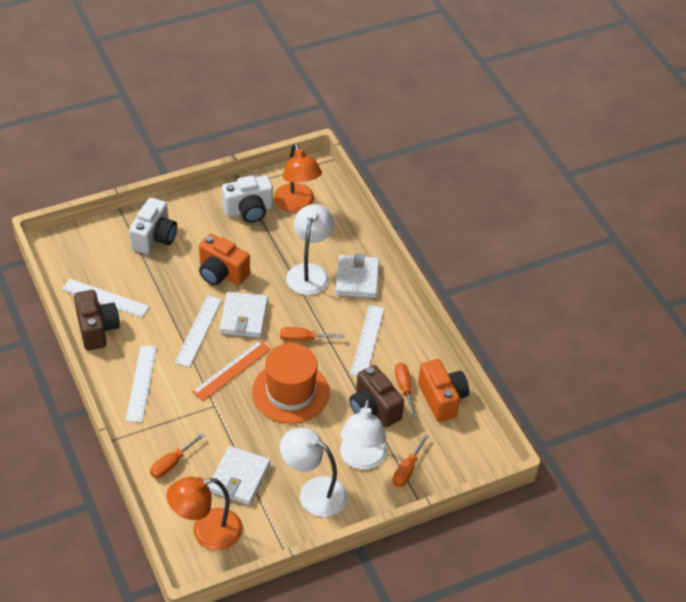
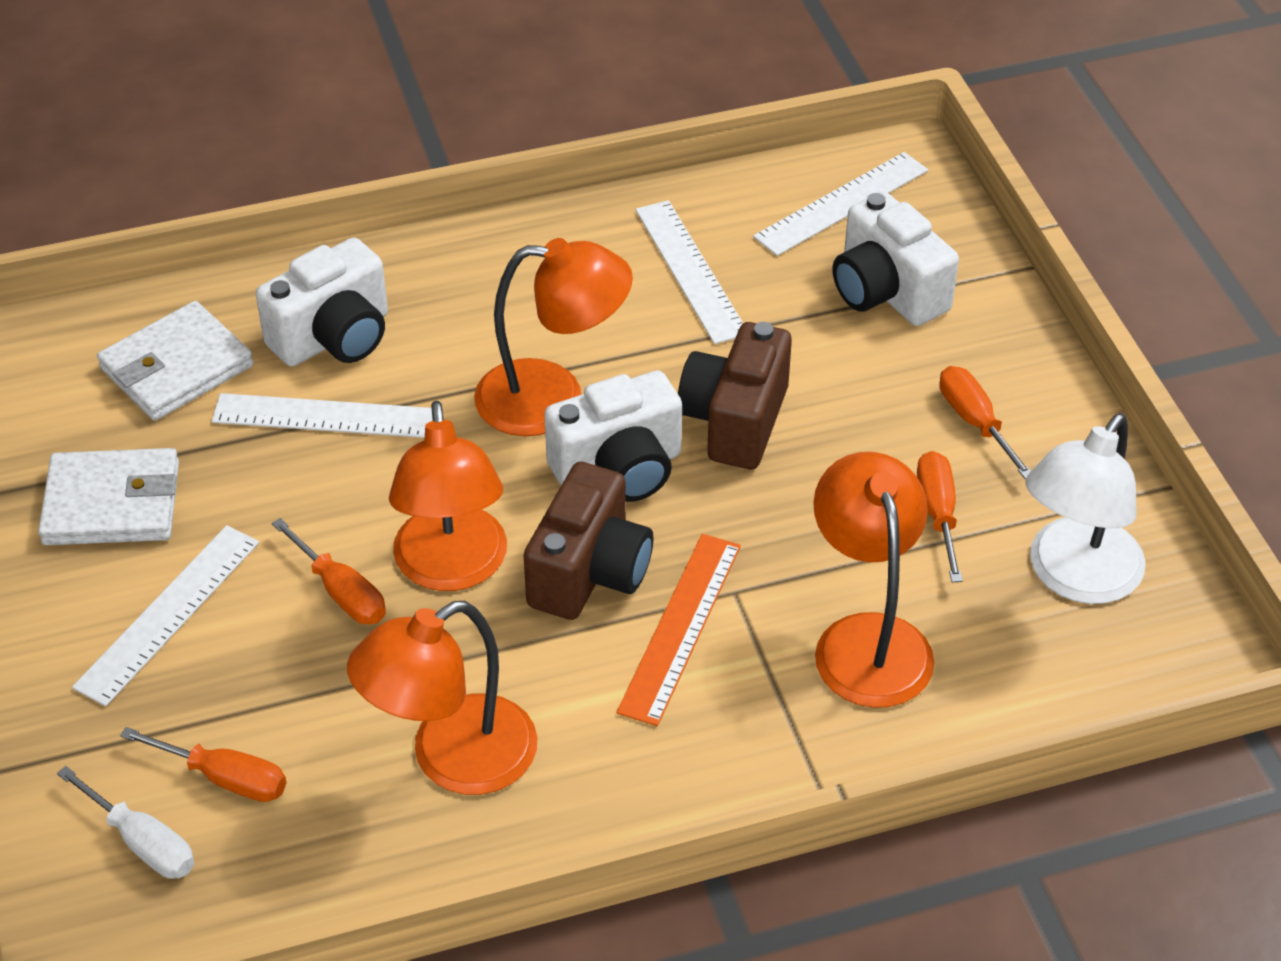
orange camera: [199,234,250,286] [418,359,469,422] = 2 -> none = 0
orange hat: [252,343,330,424] = 1 -> none = 0
orange lamp: [166,477,243,550] [274,143,322,213] = 2 -> [347,601,537,795] [389,401,507,591] [474,238,633,436] [813,452,935,708] = 4
white camera: [129,198,177,254] [222,175,273,223] = 2 -> [256,238,388,367] [544,370,682,502] [832,192,959,326] = 3
white lamp: [280,428,348,517] [286,204,334,295] [340,399,387,470] = 3 -> [1025,413,1146,604] = 1
white screwdriver: none = 0 -> [57,766,195,879] = 1
white wallet: [208,446,270,505] [220,292,268,338] [335,254,379,298] = 3 -> [38,448,179,545] [97,301,254,421] = 2

